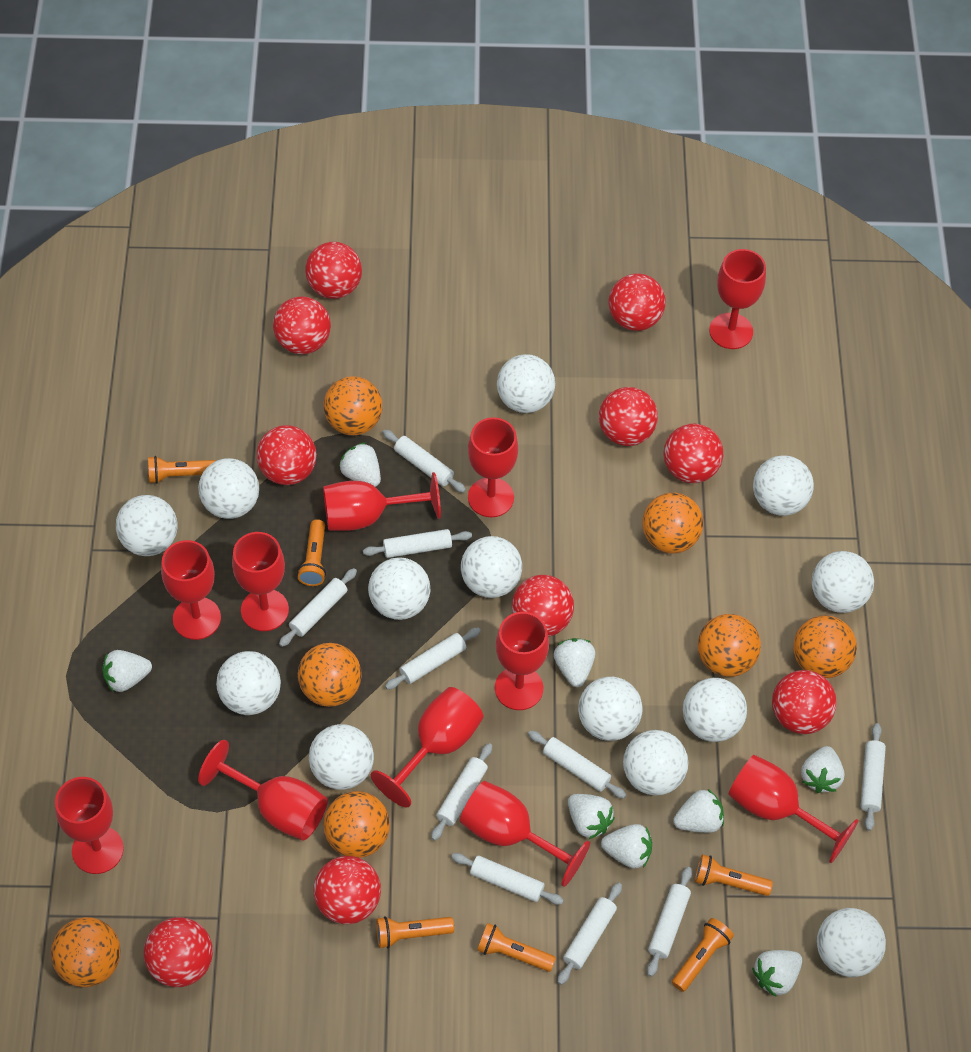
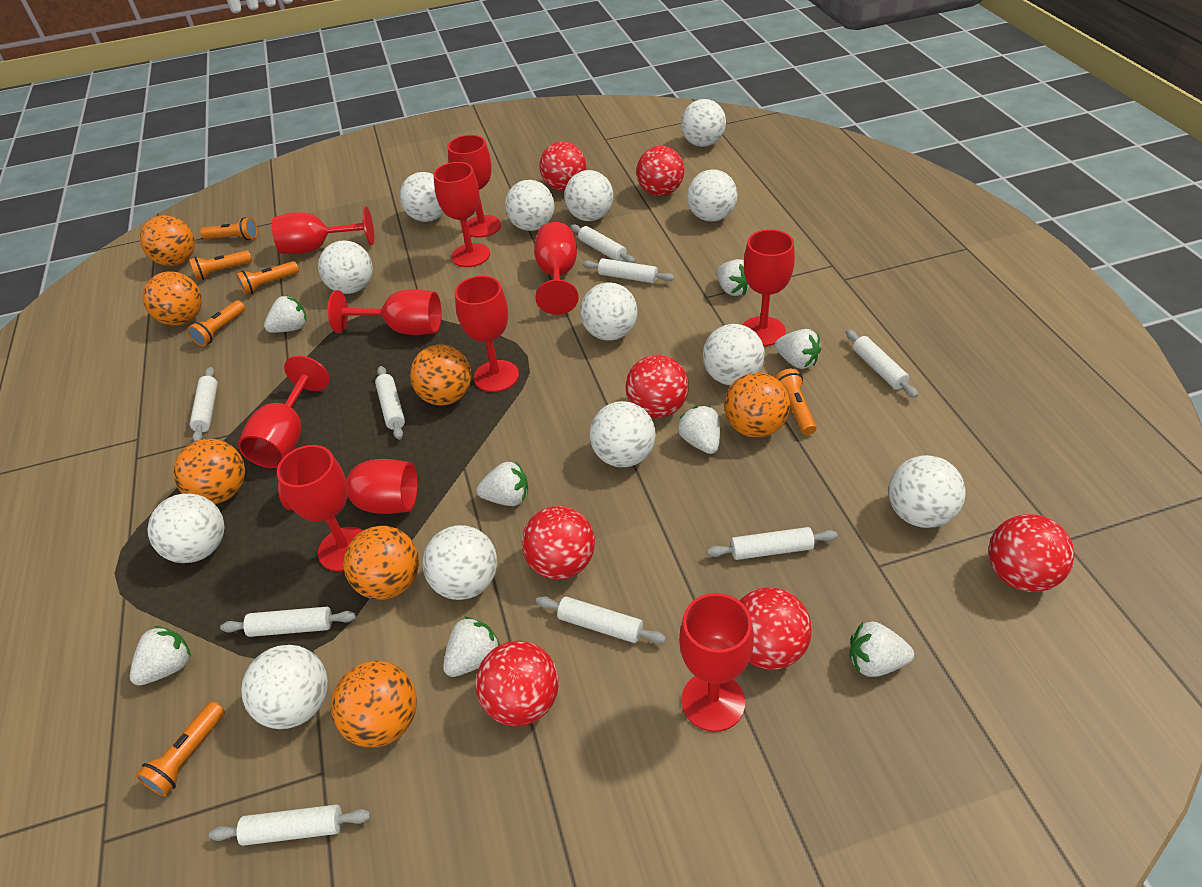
red ball: [144,917,213,987] [256,425,317,485] [273,296,331,354] [305,242,362,299] [314,856,381,924] [512,575,574,637] [599,387,658,446] [609,274,666,331] [664,424,723,483] [772,670,837,734] = 10 -> [476,641,559,726] [521,506,595,580] [539,142,586,191] [625,355,689,418] [636,146,684,196] [740,587,812,670] [988,514,1075,592] = 7
white rolling pin: [279,568,357,647] [363,529,472,558] [382,430,466,493] [385,628,481,690] [431,743,492,841] [451,853,564,905] [528,730,626,799] [558,882,622,985] [647,867,692,977] [860,723,886,831] = 10 -> [190,367,218,442] [209,805,371,846] [220,607,356,637] [375,366,405,440] [536,596,666,644] [571,224,635,263] [582,258,674,283] [707,527,838,560] [846,329,918,398] = 9

